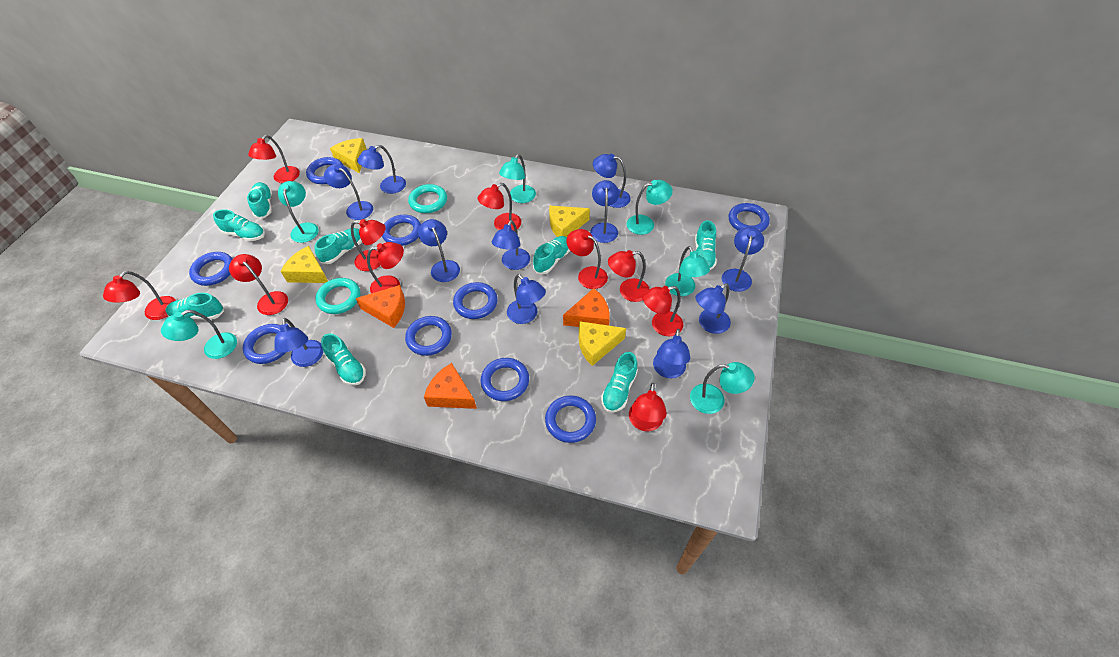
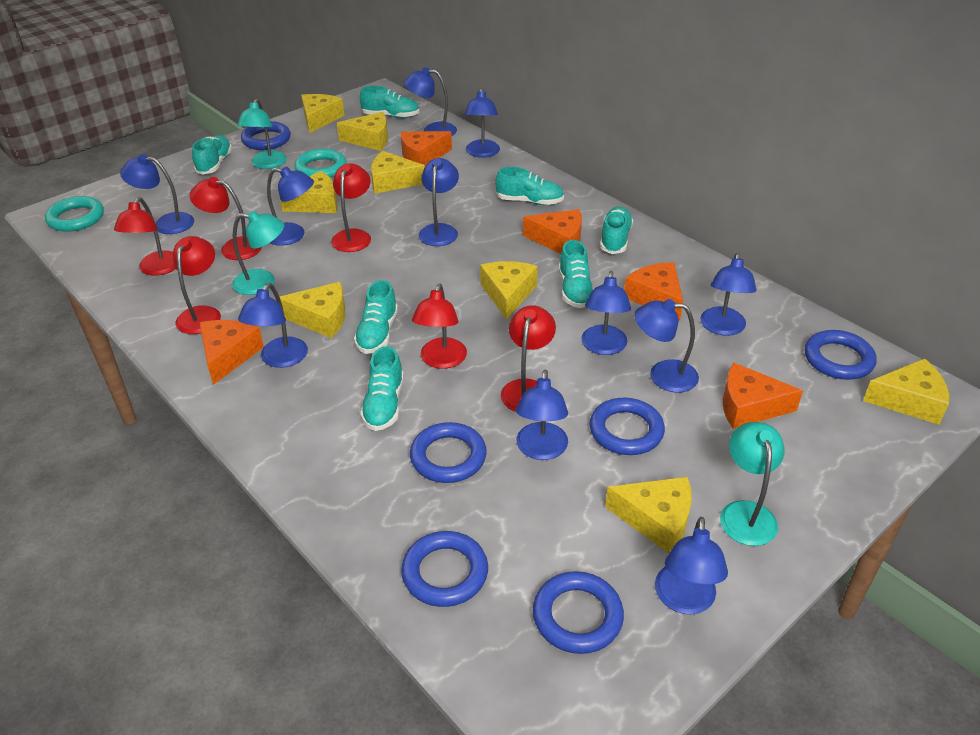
blue ring: [189,252,233,286] [243,324,286,364] [306,157,344,184] [382,215,421,246] [405,316,452,356] [453,282,498,319] [481,358,529,401] [545,395,596,443] [728,203,770,232] = 9 -> [241,121,291,150] [401,531,488,607] [410,422,487,483] [533,571,624,654] [589,398,665,455] [805,330,876,380] = 6
orange cheese: [355,285,405,328] [424,363,477,409] [563,288,610,327] = 3 -> [200,320,264,385] [401,131,452,166] [523,209,582,254] [624,262,683,321] [723,363,803,429] = 5
red lamp: [103,271,176,320] [229,254,288,315] [248,135,300,183] [351,219,386,271] [367,242,404,293] [478,183,521,231] [566,229,608,289] [608,250,649,302] [629,383,667,431] [643,286,683,336] = 10 -> [114,197,176,275] [173,236,221,334] [189,177,262,260] [331,163,371,252] [412,284,467,369] [501,305,556,411] = 6
turquoise lamp: [161,310,237,359] [278,181,319,243] [499,154,536,203] [626,180,673,235] [665,246,710,296] [690,362,755,414] = 6 -> [232,211,284,295] [237,99,287,169] [720,422,785,546] = 3
turquoise shoe: [166,293,224,320] [213,209,265,241] [247,182,272,218] [314,228,362,264] [321,333,366,386] [533,236,570,274] [601,352,638,413] [695,220,717,270] = 8 -> [192,135,232,175] [354,280,398,354] [360,86,419,118] [360,346,404,431] [495,167,564,205] [559,240,593,308] [600,206,633,254] = 7
yellow cheese: [280,246,328,283] [330,138,367,173] [549,206,590,237] [579,321,626,366] = 4 -> [279,171,338,213] [280,282,345,338] [301,94,345,133] [337,112,388,151] [371,151,425,194] [480,261,538,320] [605,477,692,553] [863,358,949,425] = 8

